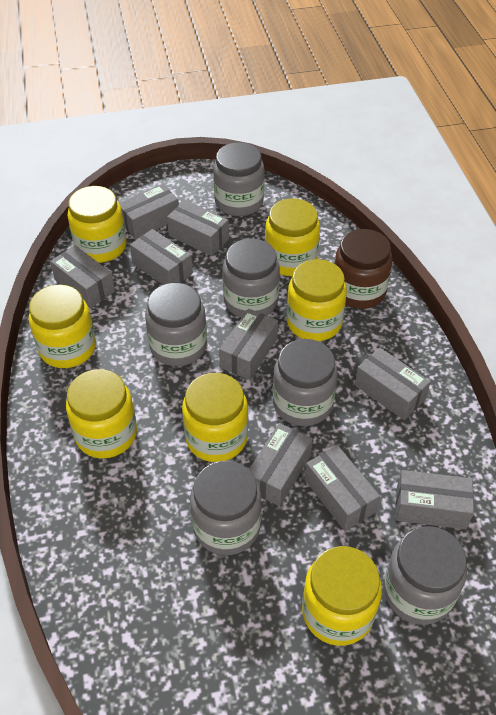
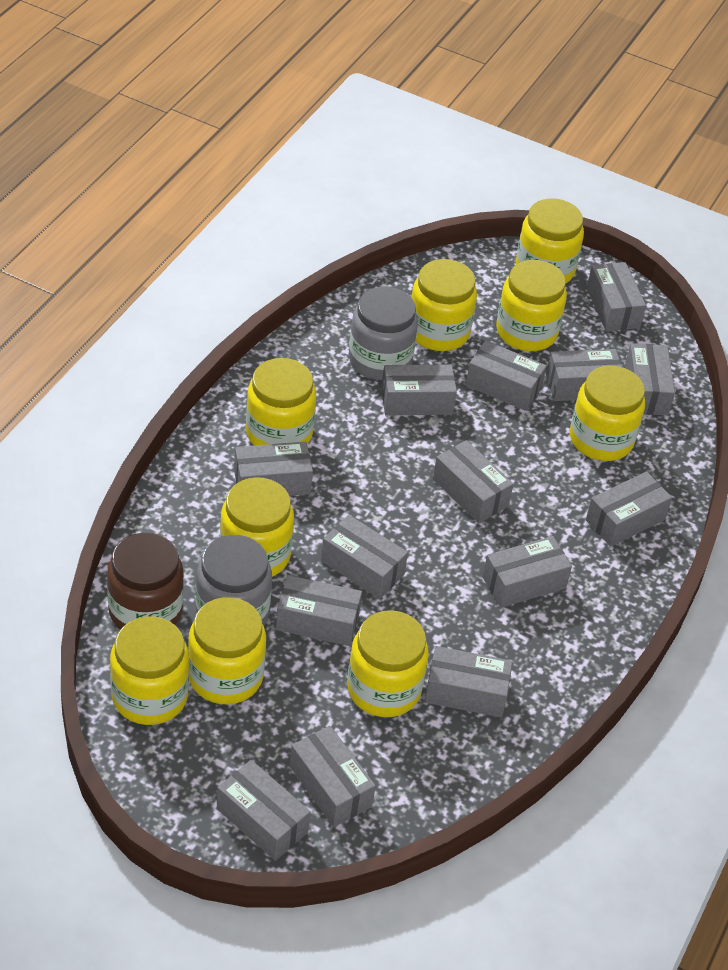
grey box: [50,245,115,308] [119,184,179,239] [130,229,193,285] [167,200,229,256] [219,309,278,380] [249,423,313,507] [305,445,380,531] [355,348,431,420] [396,470,474,529] = 9 -> [217,760,311,861] [234,442,313,496] [276,575,362,646] [290,726,376,827] [321,515,408,599] [381,364,457,415] [425,646,513,717] [433,440,514,523] [466,340,547,411] [482,536,572,608] [546,349,622,401] [586,471,672,547] [587,262,646,332] [625,343,675,415] = 14
grey jar: [145,283,207,366] [190,461,262,555] [213,142,265,216] [223,239,280,318] [273,339,338,426] [383,526,467,625] = 6 -> [196,535,272,626] [349,287,418,380] = 2
yellow jar: [29,285,96,368] [66,369,137,459] [67,186,126,263] [182,373,248,462] [265,198,320,276] [287,259,347,341] [302,546,382,646] = 7 -> [110,616,189,725] [188,597,266,704] [220,477,294,577] [246,358,316,446] [347,610,429,717] [411,259,477,351] [496,260,567,351] [516,198,584,283] [570,365,645,461] = 9

